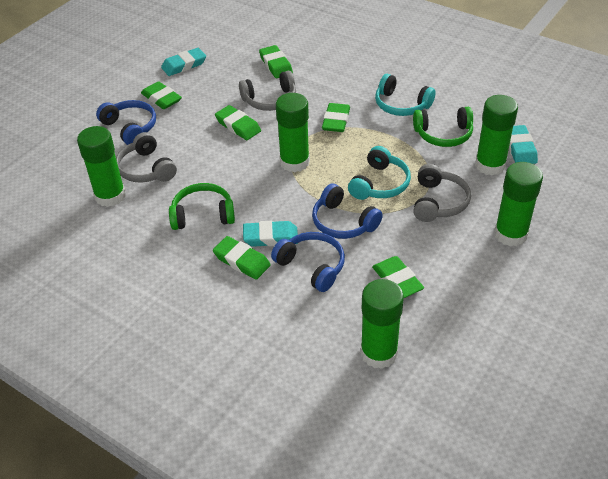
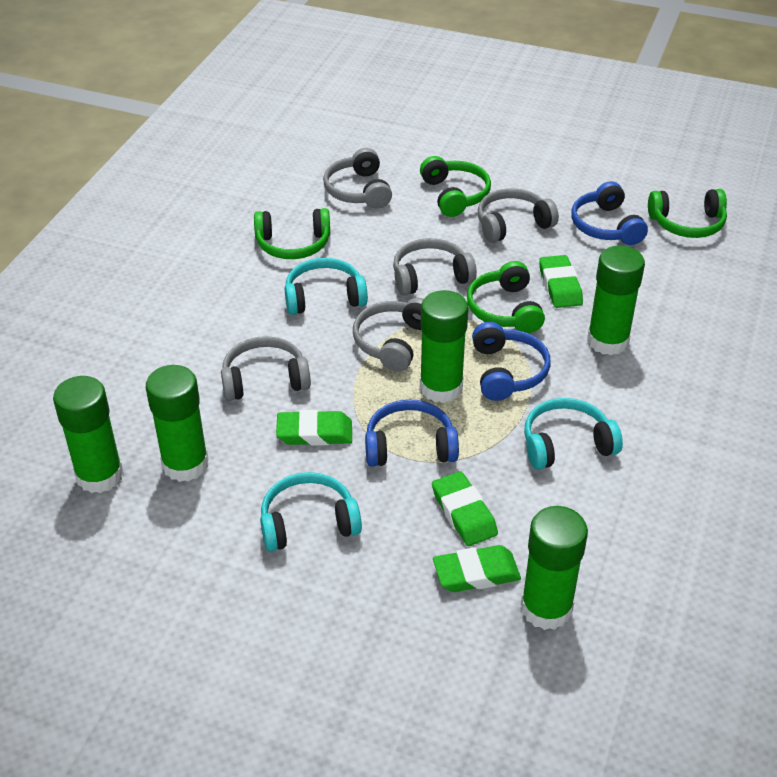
green eraser: [141,81,182,109] [213,236,271,280] [215,105,261,140] [259,45,293,78] [322,103,350,132] [372,256,424,298] = 6 -> [276,410,352,446] [432,471,498,546] [433,545,521,592] [539,255,583,308] = 4
green headphones: [169,183,235,230] [413,107,473,147] = 2 -> [254,208,330,259] [420,156,491,217] [467,261,545,333] [648,189,727,238] = 4
grey headphones: [116,132,177,183] [239,71,296,111] [413,164,471,222] = 3 -> [221,336,311,401] [323,148,392,209] [353,298,424,372] [393,238,477,295] [478,188,559,243] = 5
turquoise eraser: [161,48,206,76] [243,221,298,247] [509,125,538,164] = 3 -> none = 0
turquoise headphones: [348,146,411,200] [375,74,436,116] = 2 -> [260,472,362,551] [285,258,368,315] [524,398,623,470] = 3

